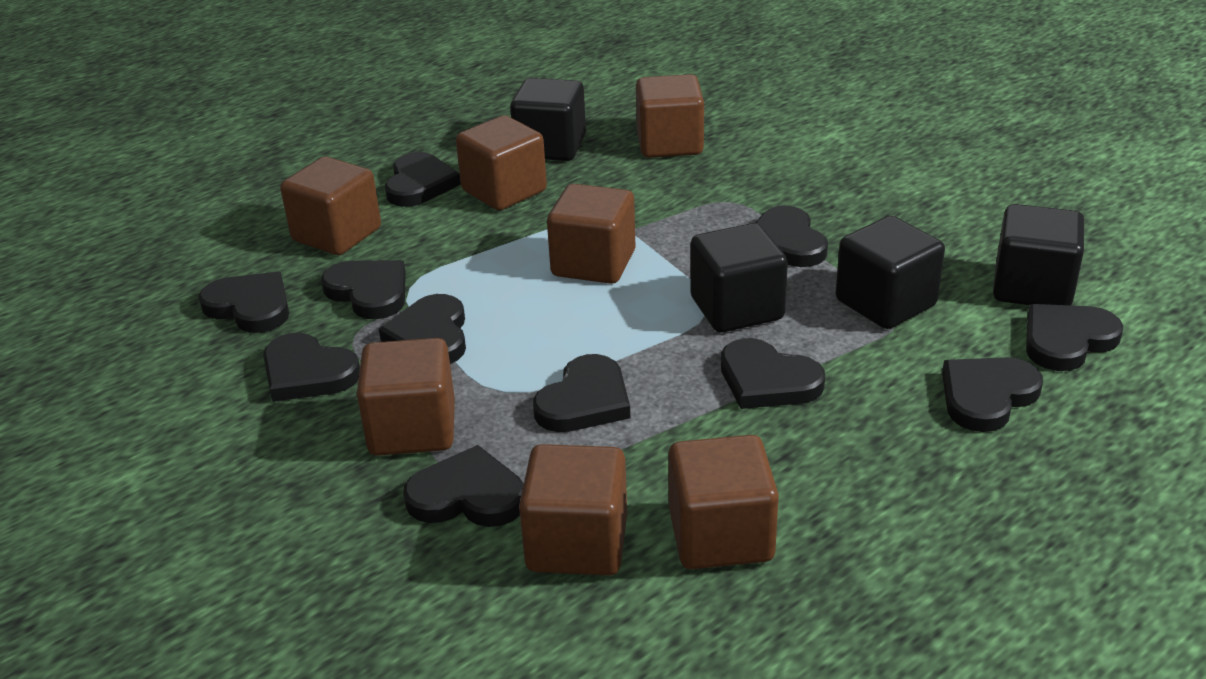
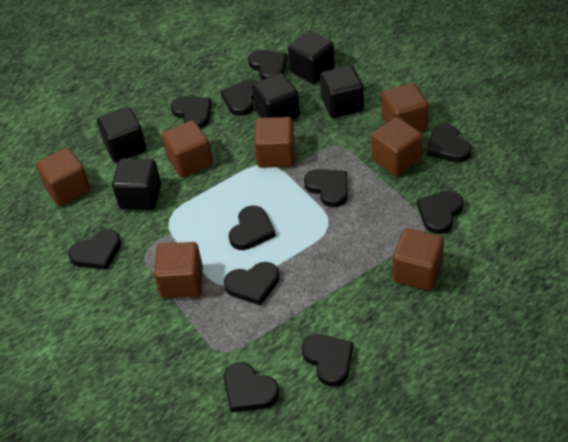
black cube: [510,78,586,161] [690,223,788,333] [835,216,945,329] [993,204,1084,305] = 4 -> [97,107,147,163] [112,159,161,210] [252,73,300,120] [288,31,335,84] [320,65,364,118] = 5

